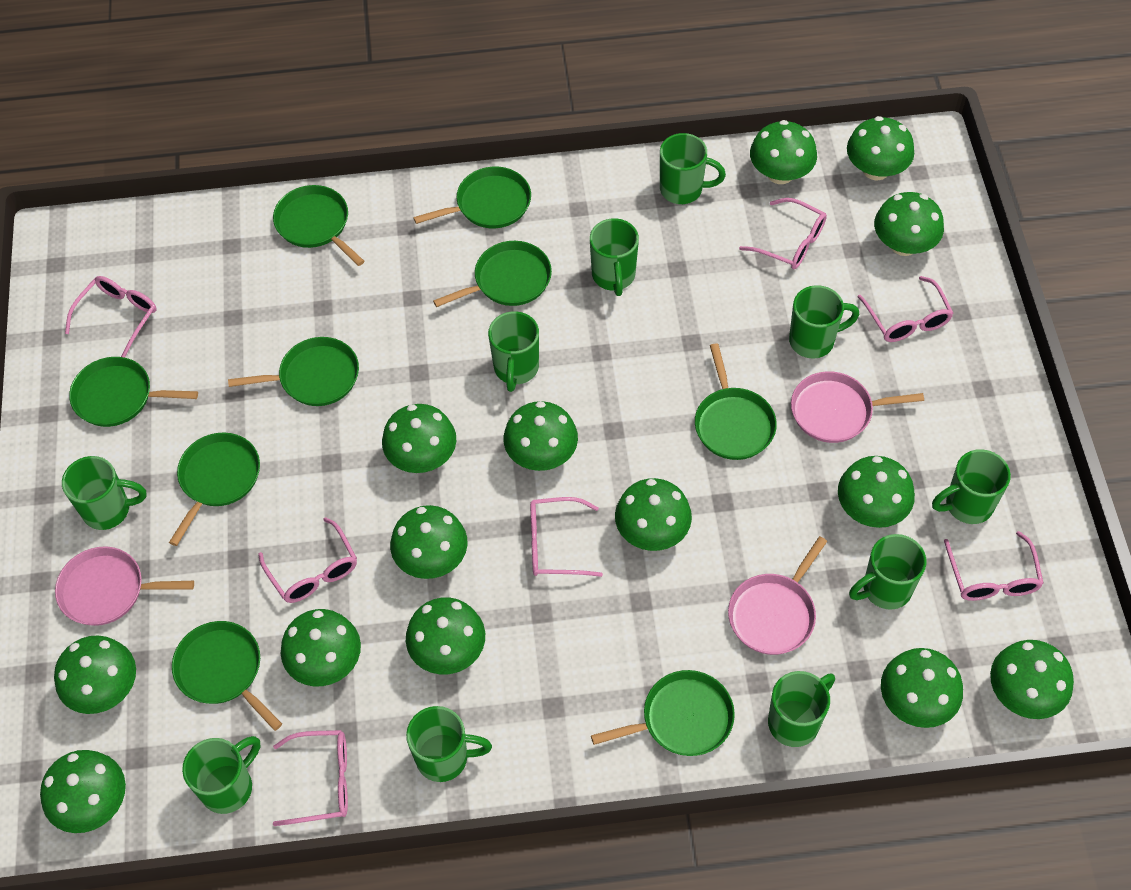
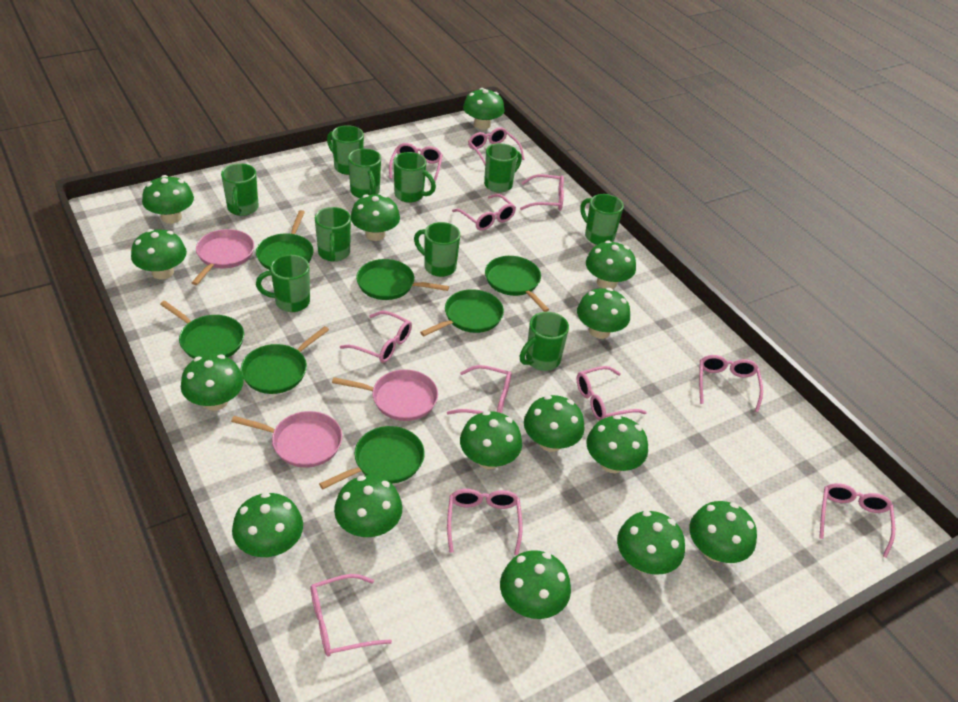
green mushroom: [40,750,126,833] [54,635,136,714] [281,609,361,686] [382,404,456,473] [390,505,467,579] [406,597,485,674] [503,401,578,471] [615,478,692,551] [750,120,817,184] [838,456,915,528] [847,116,914,180] [874,192,944,256] [881,648,963,728] [990,640,1074,719] = 14 -> [131,229,187,280] [142,175,194,224] [181,354,244,411] [232,492,303,557] [334,475,402,537] [351,194,400,241] [460,411,522,469] [463,88,505,129] [500,550,571,619] [524,395,585,452] [577,288,630,339] [586,240,636,289] [586,415,648,473] [617,511,685,575] [689,501,757,563] = 15
green pan: [69,357,198,427] [169,433,260,546] [172,621,282,731] [228,337,359,406] [273,185,365,266] [413,167,531,228] [433,241,552,307] [591,670,735,756] [695,343,777,460] = 9 -> [160,301,244,359] [241,326,329,394] [256,210,314,270] [319,426,425,489] [356,259,449,300] [420,289,504,336] [485,256,550,312] = 7
pink glasses: [65,276,157,358] [258,517,357,603] [273,730,348,826] [530,497,603,577] [739,198,827,269] [858,276,953,342] [944,531,1044,601] = 7 -> [311,574,392,656] [340,311,412,363] [389,143,443,182] [447,365,511,415] [447,489,523,555] [452,194,516,231] [468,127,525,165] [520,174,564,211] [577,366,647,421] [699,355,763,412] [819,483,895,558] = 11

